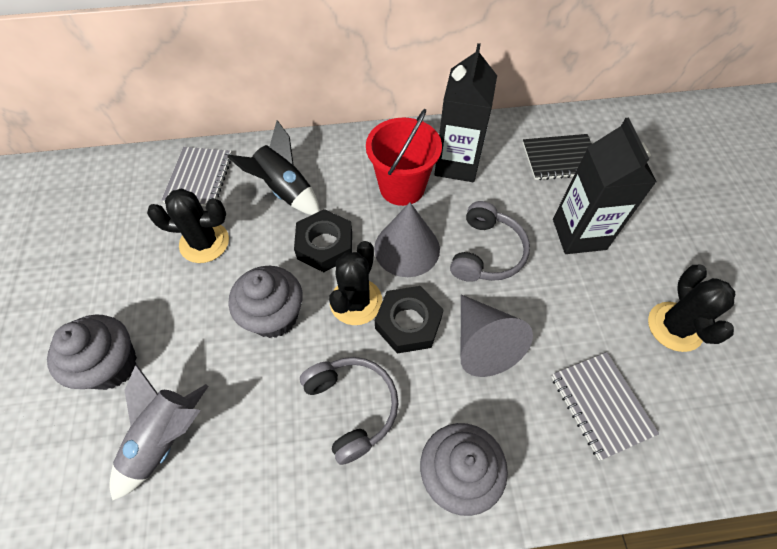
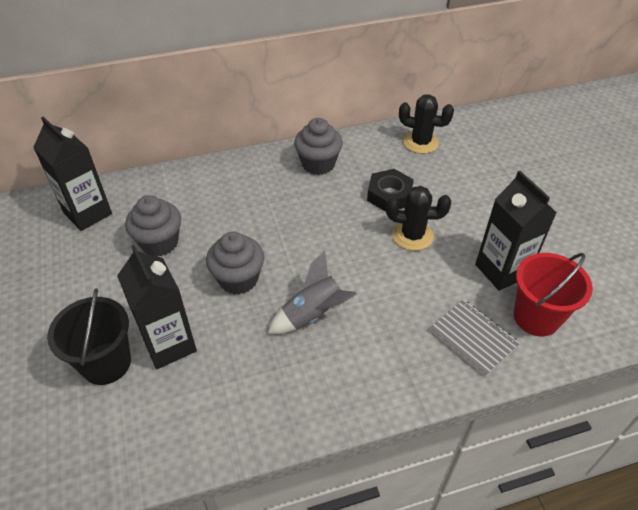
black bucket: none = 0 -> [47,288,131,385] = 1
black cactus: [147,189,229,263] [329,241,382,325] [648,265,735,352] = 3 -> [386,186,451,251] [399,94,454,154] = 2
black carton: [434,43,497,182] [553,118,656,254] = 2 -> [33,117,112,231] [117,245,197,369] [475,171,557,291] = 3
black notebook: [523,134,592,180] = 1 -> none = 0
black nut: [294,209,352,272] [375,286,444,354] = 2 -> [367,169,414,212] = 1
black rocket: [227,120,320,215] = 1 -> none = 0
grey cone: [374,202,440,277] [461,295,533,377] = 2 -> none = 0
grey headphones: [300,357,398,465] [450,201,530,282] = 2 -> none = 0
grey notebook: [161,147,232,206] [551,352,659,460] = 2 -> [430,299,520,377] = 1

